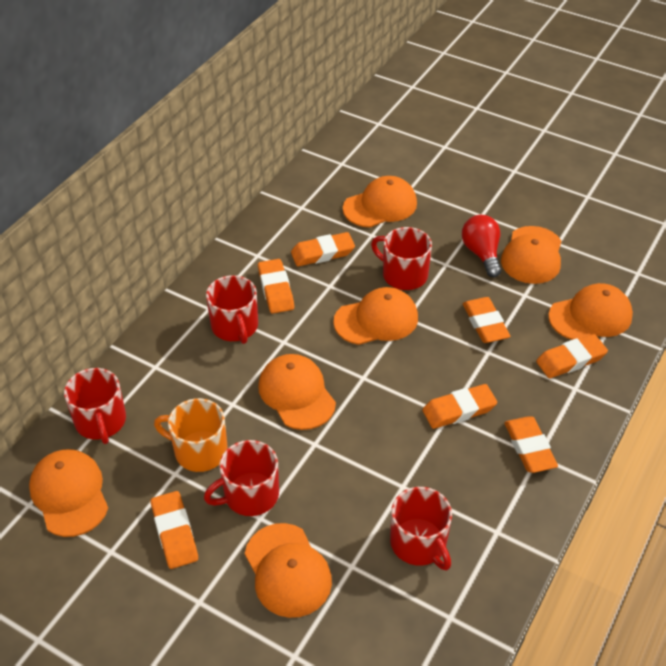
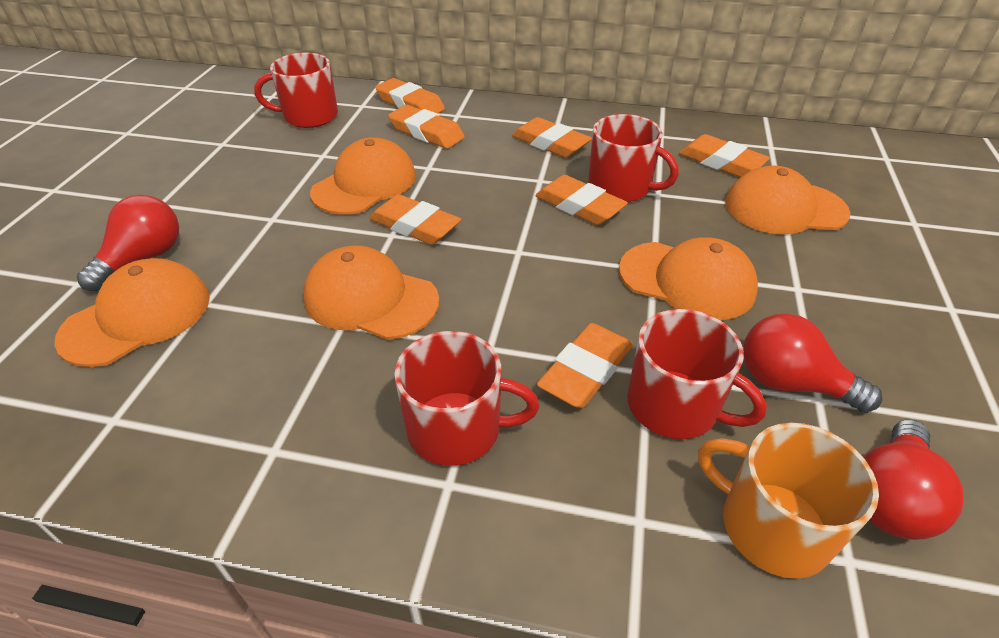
orange cap: [29,449,108,537] [245,523,332,618] [258,354,336,430] [333,287,418,345] [343,176,417,228] [501,226,561,284] [548,283,633,340] = 7 -> [54,258,210,367] [304,246,439,340] [310,137,416,215] [619,237,758,320] [725,166,850,234] = 5
red light bulb: [462,215,501,277] = 1 -> [77,195,179,291] [743,314,882,413] [863,419,964,540] = 3
red mug: [64,368,126,444] [204,440,279,516] [206,275,258,344] [371,227,432,290] [390,487,452,571] = 5 -> [254,53,338,128] [394,331,539,466] [588,114,679,202] [627,309,767,439] = 4

